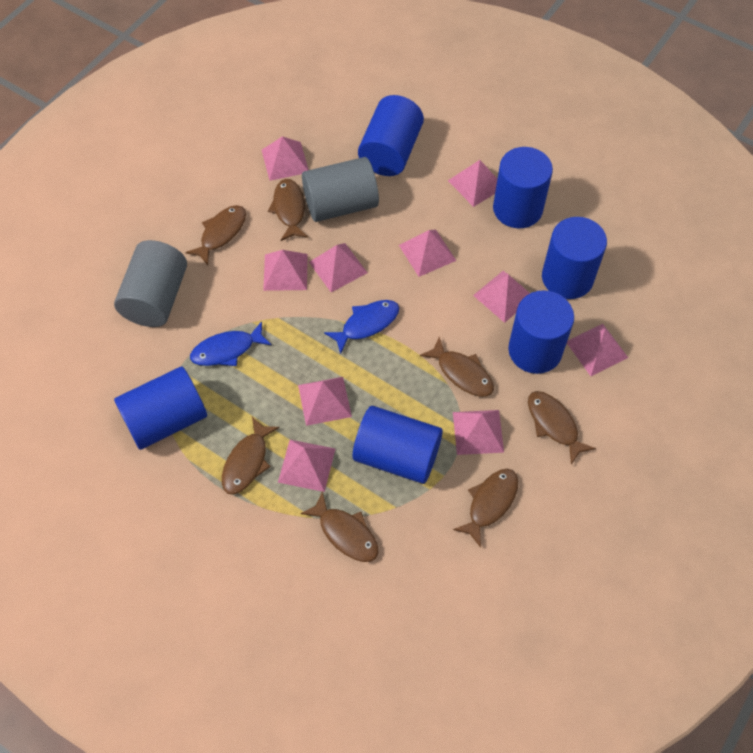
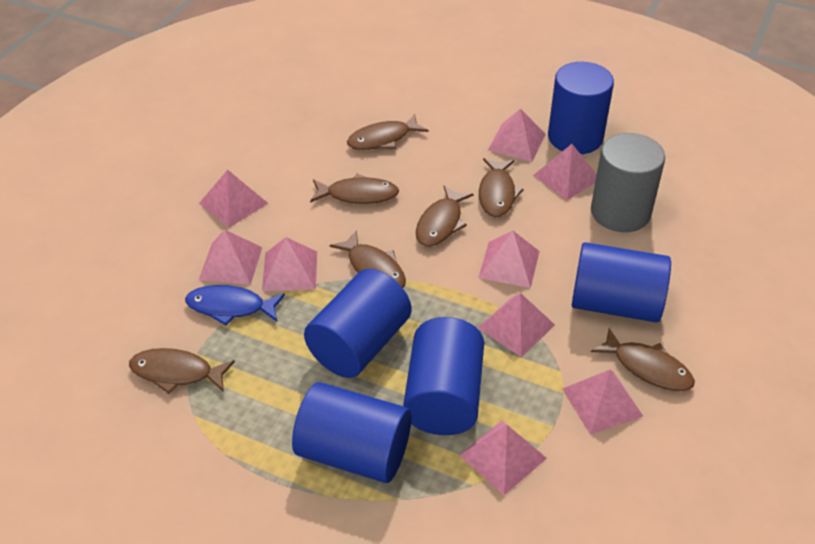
blue cylinder: [114,366,207,450] [353,406,443,484] [358,95,424,176] [493,147,553,228] [508,290,574,374] [542,217,607,299] = 6 -> [292,382,411,483] [304,269,412,378] [403,317,484,435] [548,62,614,154] [572,242,671,322] = 5
blue fish: [190,321,272,366] [324,300,399,355] = 2 -> [185,285,285,326] = 1
grey cylinder: [114,240,187,327] [302,157,379,222] = 2 -> [591,133,665,232] = 1
pink pyramid: [262,137,309,181] [263,250,308,291] [278,440,335,492] [298,377,352,426] [309,243,368,292] [399,230,456,277] [448,160,497,207] [453,410,504,455] [473,271,530,323] [567,324,628,376] = 10 -> [199,170,268,228] [199,230,262,285] [262,237,317,291] [459,421,547,495] [478,231,540,288] [478,293,555,357] [488,109,546,162] [533,144,597,200] [563,369,643,435] = 9

